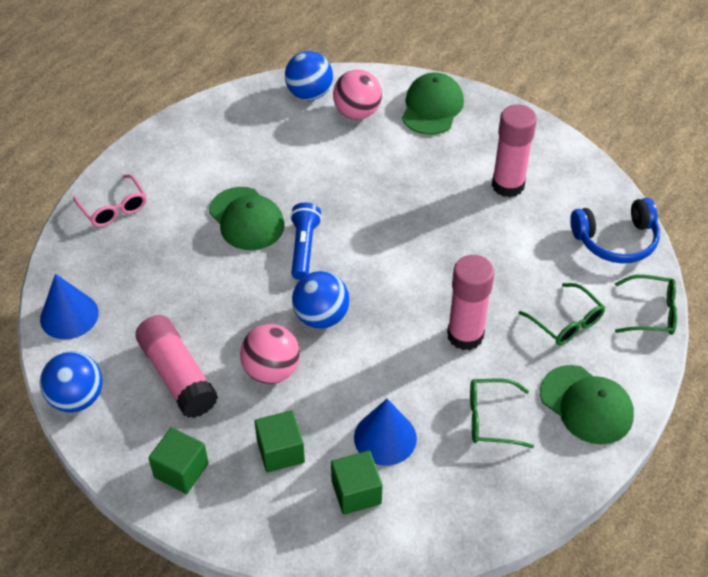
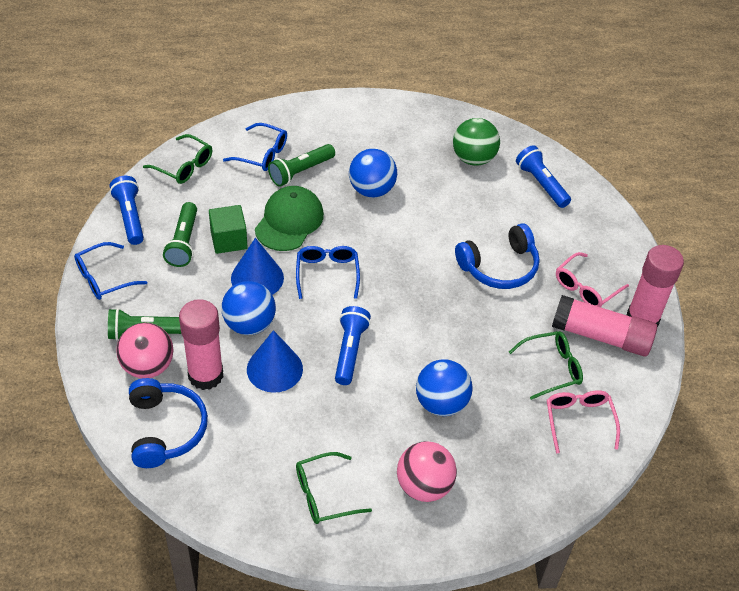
blue flashlight: [290,203,322,280] = 1 -> [110,176,144,245] [335,306,371,385] [516,145,571,208] = 3
blue glasses: none = 0 -> [74,242,147,300] [223,123,287,171] [296,246,360,299] = 3
blue headphones: [570,198,660,263] = 1 -> [129,378,208,468] [455,223,540,289] = 2
green ball: none = 0 -> [453,118,500,166] = 1
green cap: [209,187,285,250] [402,72,464,135] [540,365,634,445] = 3 -> [255,186,324,251] = 1
green cube: [148,427,209,494] [254,410,305,472] [331,451,383,515] = 3 -> [209,205,248,254] = 1
green flashlight: none = 0 -> [108,308,181,340] [163,202,197,267] [268,144,335,187] = 3
pink glasses: [73,174,147,227] = 1 -> [547,390,620,453] [556,252,629,307] = 2

